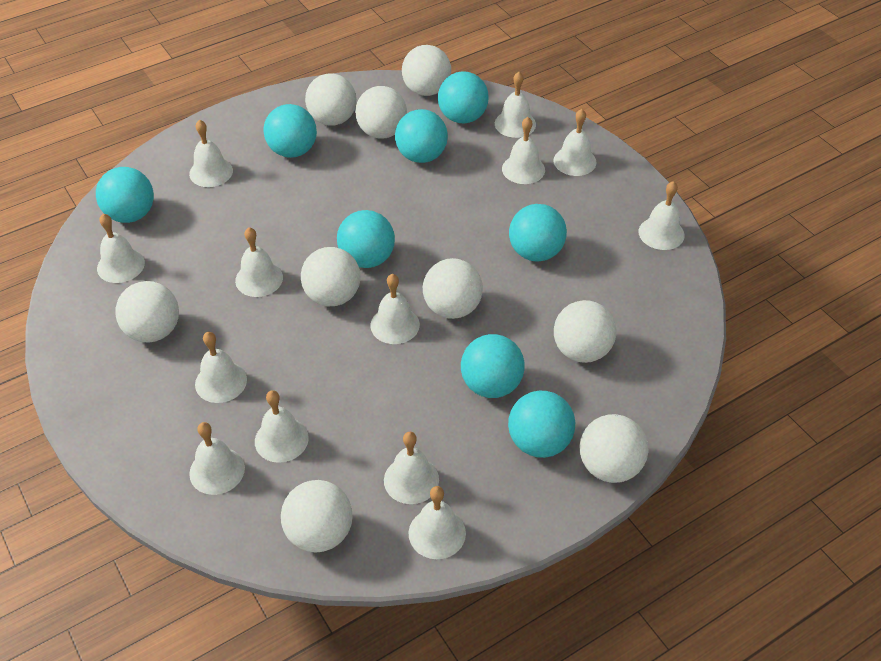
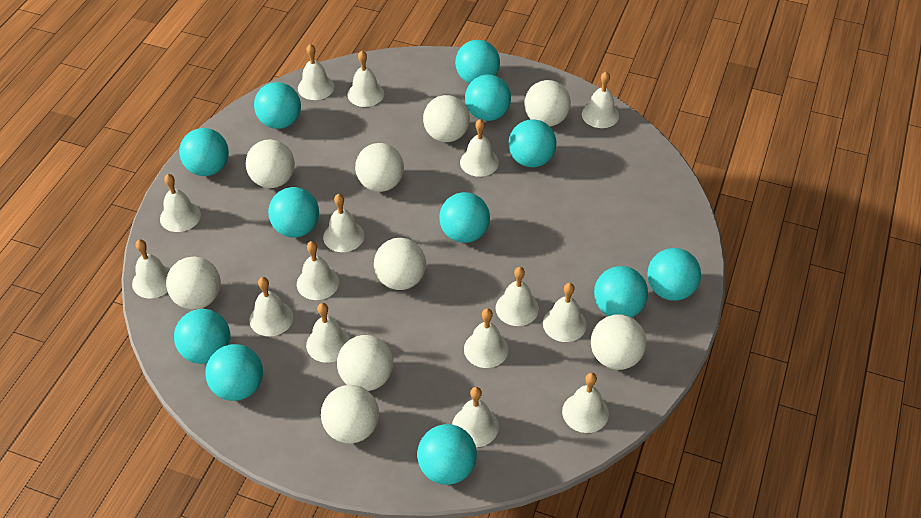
turquoise ball: [96,167,154,223] [264,104,317,158] [337,210,395,268] [395,109,448,163] [438,71,489,123] [461,334,525,398] [508,390,575,458] [509,204,567,261] = 8 -> [174,309,230,364] [179,128,229,176] [205,344,263,401] [254,82,301,129] [268,187,319,238] [417,424,477,485] [439,192,490,243] [455,40,500,84] [465,75,511,121] [509,119,556,167] [594,266,648,317] [647,248,701,301] = 12
white bell: [97,214,145,283] [189,120,233,187] [189,422,245,495] [195,332,247,403] [235,227,283,297] [255,390,309,463] [370,274,420,344] [384,432,439,504] [408,486,466,559] [495,72,536,138] [502,117,545,184] [553,109,597,176] [639,181,685,250] = 13 -> [132,239,170,298] [160,174,201,232] [250,277,293,336] [297,241,339,300] [298,44,334,100] [306,303,350,363] [323,194,364,252] [347,51,384,107] [452,387,499,447] [460,119,499,177] [464,308,508,368] [495,267,539,326] [543,283,587,342] [562,373,609,433] [582,72,619,128] = 15

